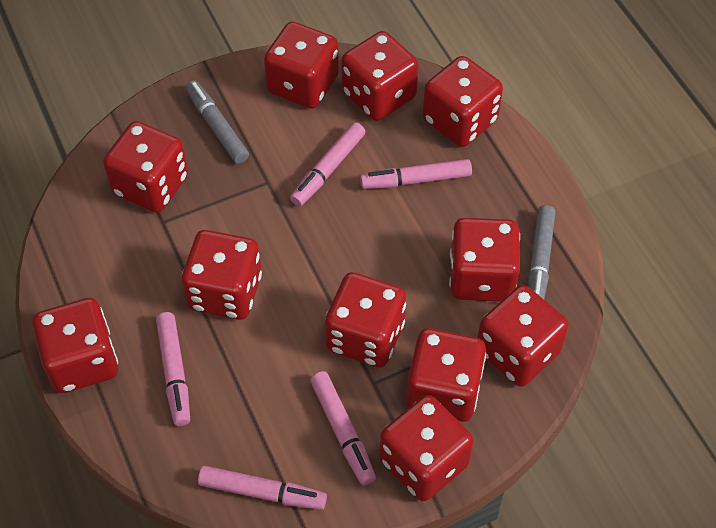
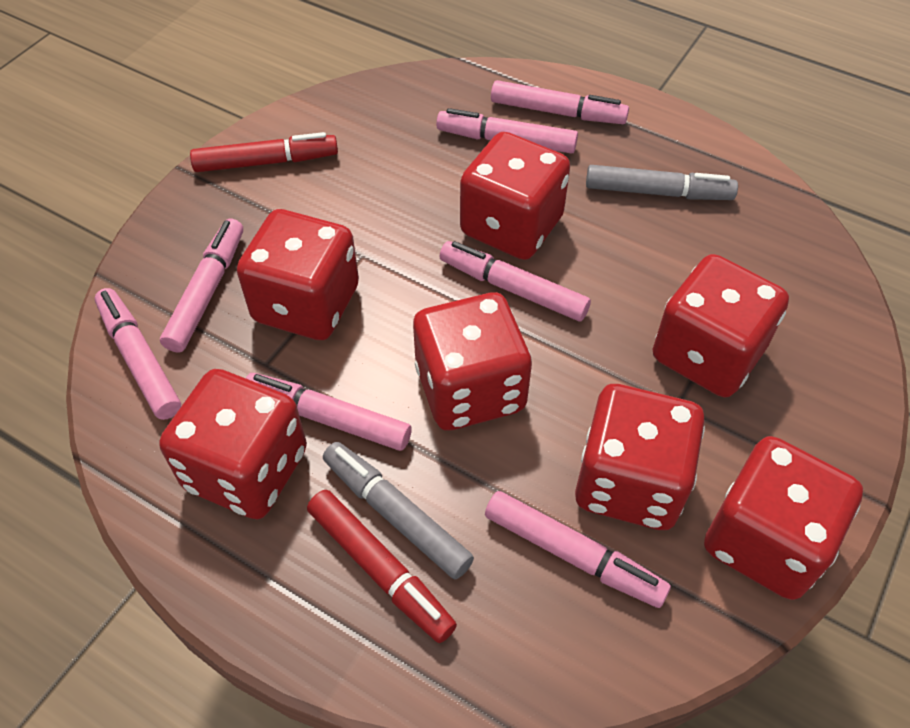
pink marker: [156,312,190,426] [198,466,327,510] [290,122,365,206] [310,371,376,486] [360,159,472,189] = 5 -> [95,288,181,420] [160,219,243,353] [246,373,412,451] [436,108,578,154] [439,241,591,321] [485,491,671,608] [491,80,629,124] = 7
red dice: [32,298,118,393] [103,121,188,213] [181,230,262,320] [264,22,339,109] [325,272,406,368] [341,31,419,121] [380,395,474,501] [406,328,486,422] [423,56,503,147] [449,218,520,302] [478,285,569,387] = 11 -> [159,369,307,520] [237,209,359,340] [413,292,532,430] [460,132,570,260] [575,384,705,530] [653,254,789,397] [704,436,863,600] = 7
red marker: none = 0 -> [190,132,338,172] [307,490,457,643] = 2

